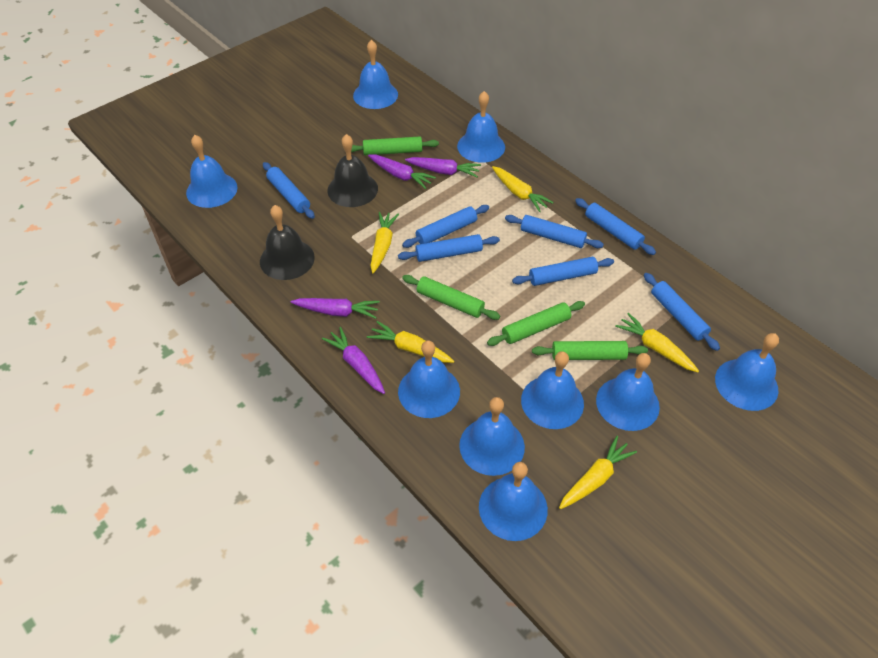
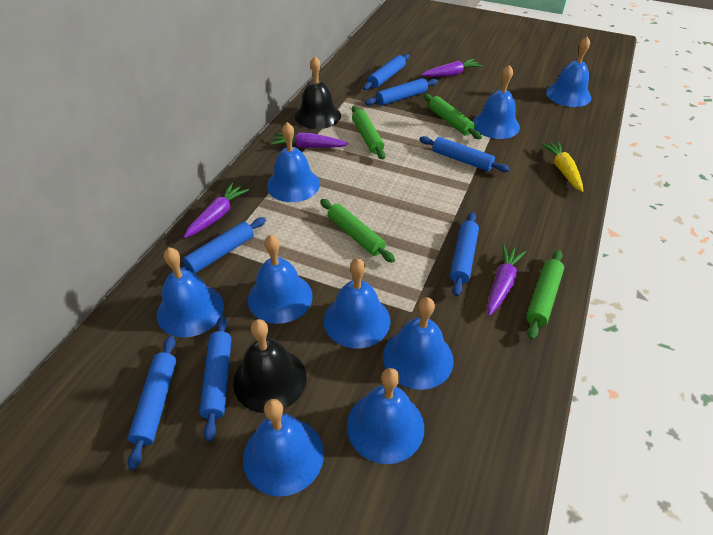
yellow carrot: [367,321,454,363] [370,212,399,273] [492,166,554,212] [559,436,637,509] [615,313,699,372] = 5 -> [541,141,584,192] = 1

